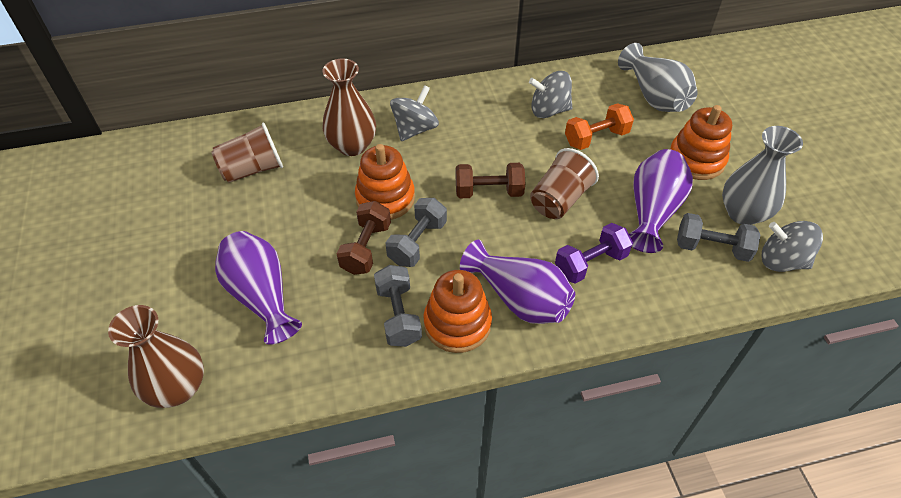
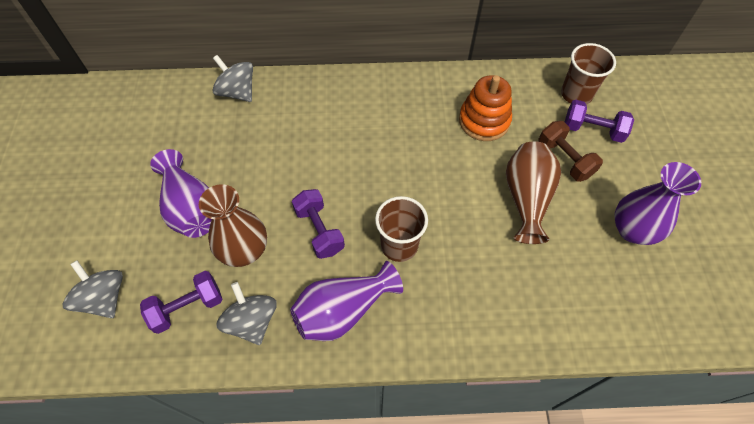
brown dumbbell: [336,201,391,275] [456,163,525,198] = 2 -> [539,121,603,182] = 1
grey dumbbell: [374,265,422,347] [385,198,447,267] [677,213,761,262] = 3 -> none = 0
grey vase: [618,43,698,112] [722,126,803,225] = 2 -> none = 0
orange dumbbell: [565,103,634,150] = 1 -> none = 0
orange stacking toy: [355,144,415,220] [423,270,492,353] [670,105,732,180] = 3 -> [459,75,512,141] = 1
purple dumbbell: [555,223,633,284] = 1 -> [140,271,223,334] [292,189,345,259] [565,99,634,143] = 3

